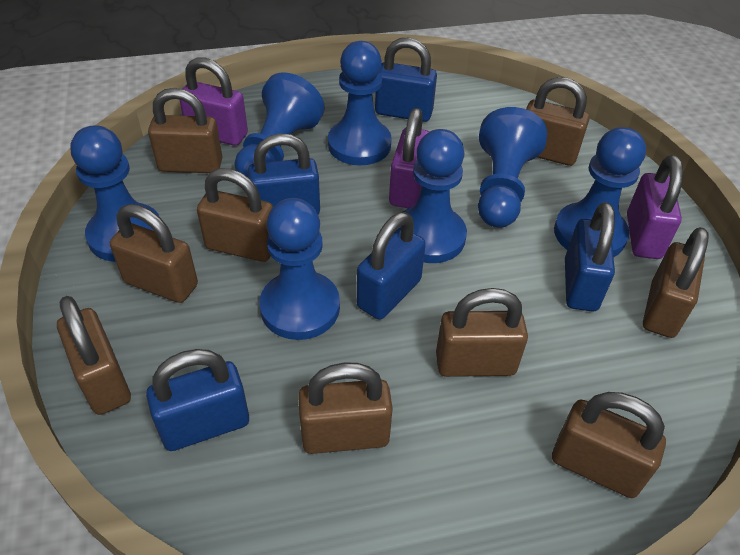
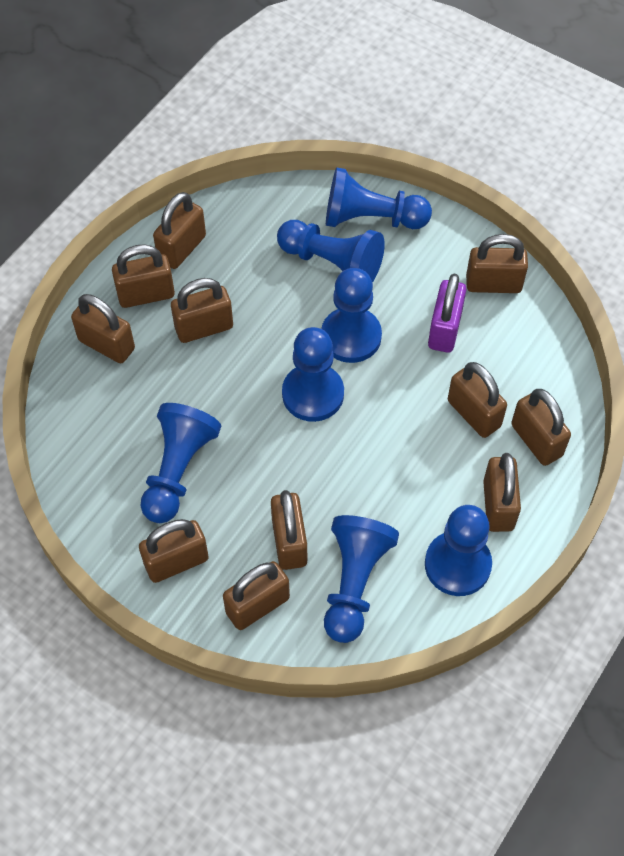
blue padlock: [146,349,249,451] [248,133,320,215] [357,212,426,320] [375,38,437,122] [565,202,615,312] = 5 -> none = 0
brown padlock: [57,296,131,415] [110,204,198,303] [148,88,222,173] [197,168,273,262] [298,362,393,454] [436,288,528,377] [526,77,590,166] [552,392,666,498] [643,227,709,338] = 9 -> [71,294,135,363] [112,244,175,308] [139,519,209,583] [153,192,206,269] [171,278,233,343] [223,561,290,630] [271,490,307,570] [448,362,507,438] [466,234,528,293] [483,453,521,532] [511,389,571,466] = 11
purple padlock: [179,57,248,146] [389,108,429,208] [627,155,683,259] = 3 -> [428,274,466,353] = 1

